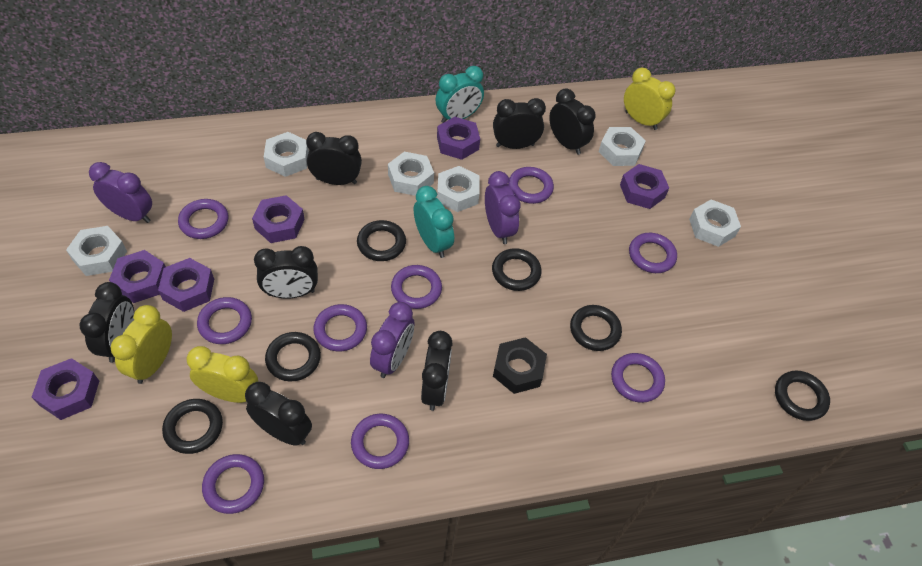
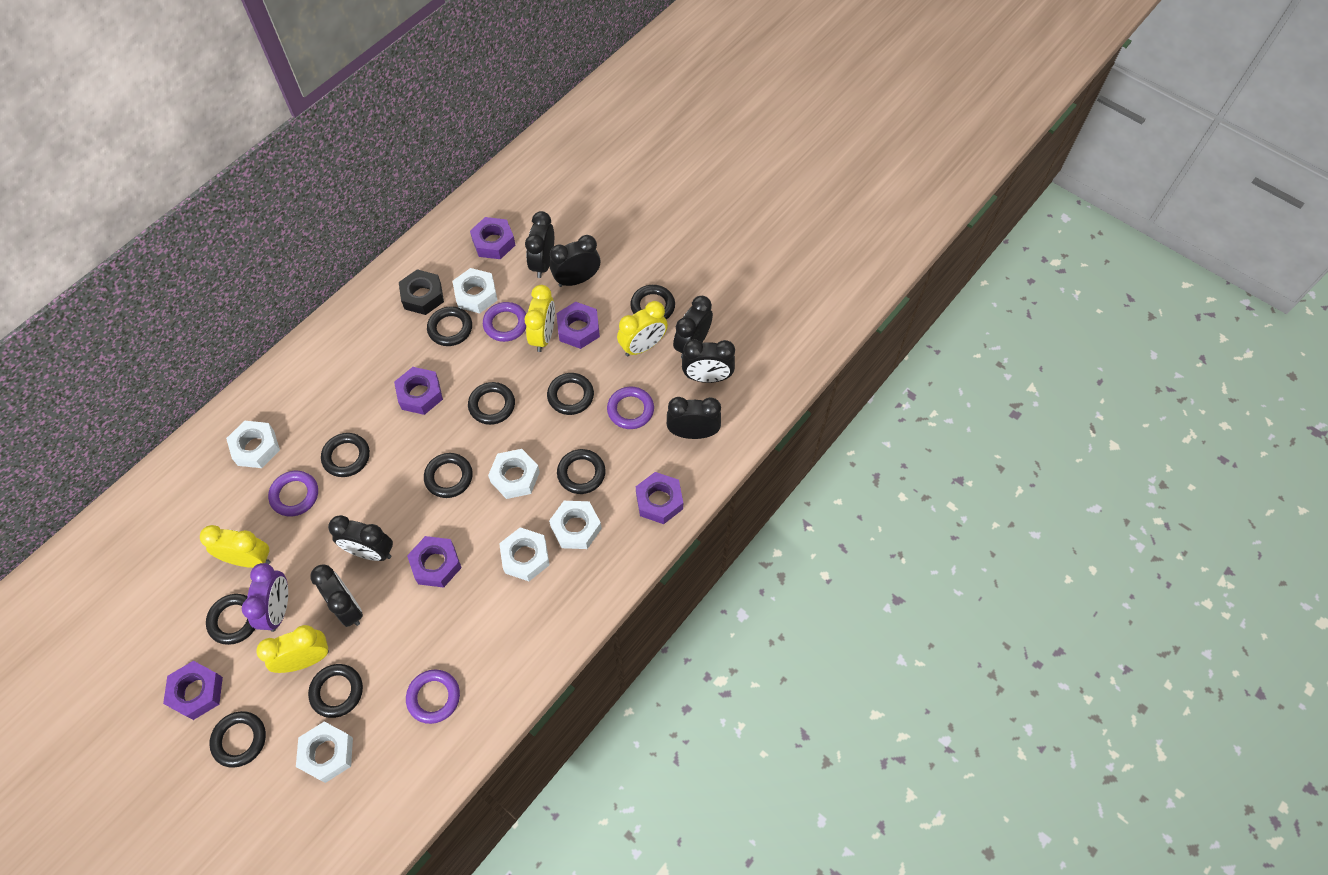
black ring: [162,399,223,454] [265,332,321,381] [357,220,406,261] [492,248,541,291] [570,305,622,351] [775,371,830,421] = 6 -> [206,594,255,645] [209,711,266,768] [308,664,363,718] [321,433,370,477] [424,453,473,498] [427,306,472,346] [468,382,515,425] [547,373,594,415] [557,449,606,494] [630,285,675,320] = 10
purple clock: [89,162,152,223] [370,302,415,378] [485,171,521,244] = 3 -> [242,563,288,632] = 1
purple ring: [178,199,228,239] [197,297,252,344] [202,454,264,514] [313,304,367,351] [351,414,409,469] [391,265,442,309] [508,167,554,204] [611,353,665,403] [629,233,677,273] = 9 -> [268,471,318,516] [406,670,460,724] [483,302,526,342] [607,387,654,429] = 4
turquoise clock: [414,186,454,258] [435,66,484,123] = 2 -> none = 0
yellow clock: [111,305,172,384] [187,346,258,403] [624,68,675,130] = 3 -> [200,525,271,568] [256,625,329,673] [524,285,555,352] [617,301,668,356] = 4

